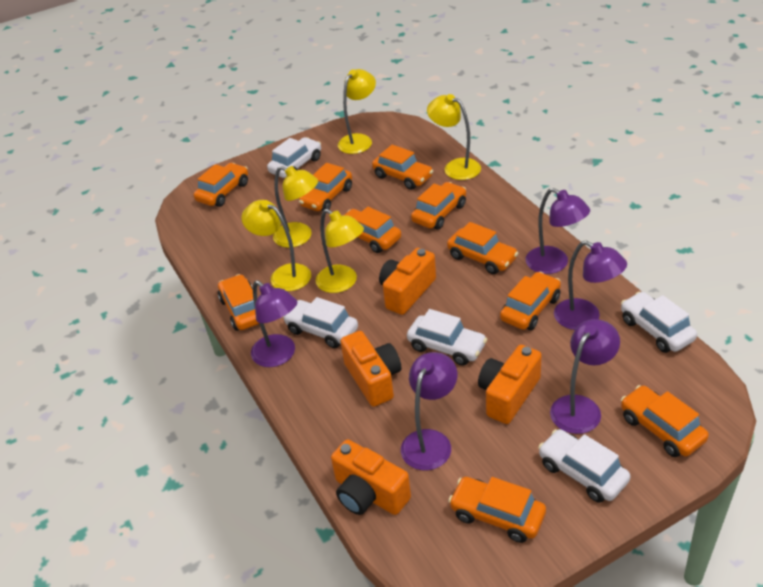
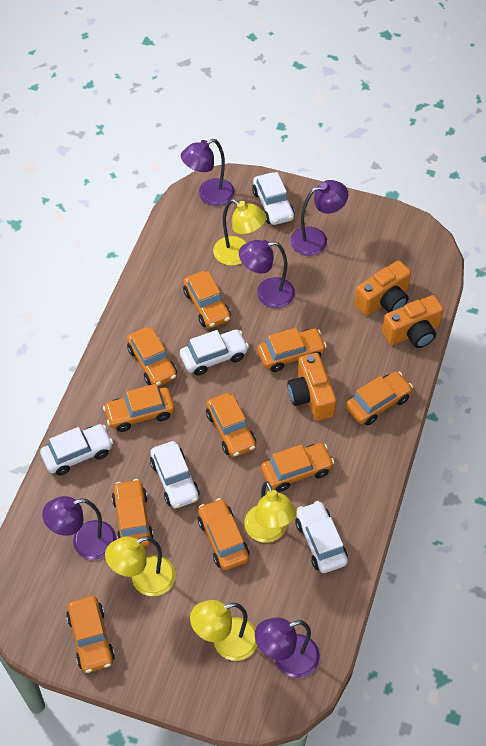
orange camera: [331,439,411,515] [340,331,401,407] [379,248,436,315] [478,345,542,424] = 4 -> [287,353,337,421] [354,260,411,316] [382,295,444,348] = 3
yellow lamp: [241,200,311,291] [273,166,318,248] [316,209,364,293] [338,69,376,154] [427,94,481,180] = 5 -> [105,536,176,596] [190,600,257,661] [213,199,267,266] [244,481,296,543] = 4

